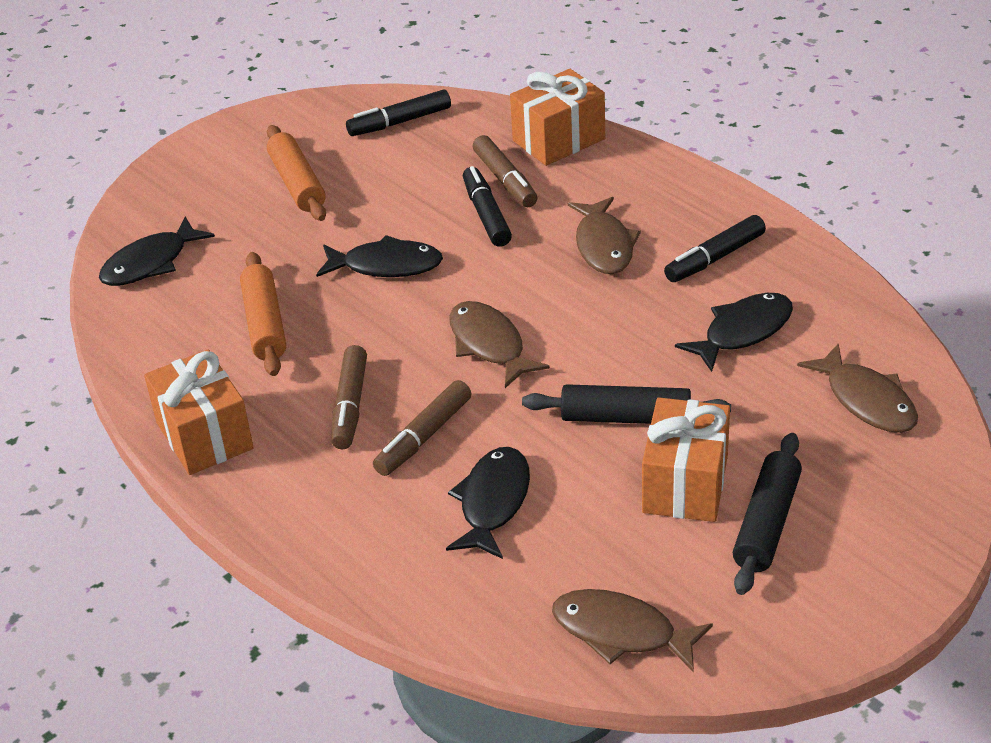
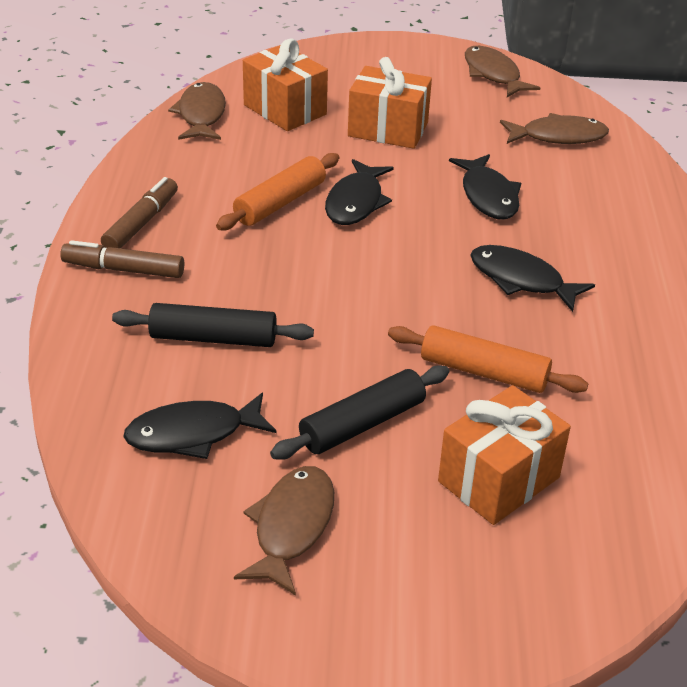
black marker: [346,89,451,136] [463,166,512,247] [664,215,766,282] = 3 -> none = 0
brown marker: [331,345,367,450] [373,380,472,476] [473,135,538,207] = 3 -> [60,240,184,278] [101,177,178,248] = 2

